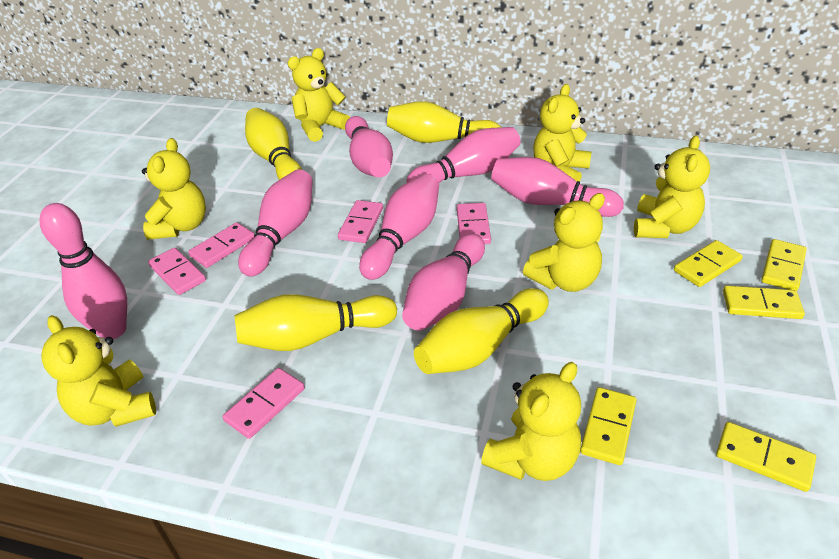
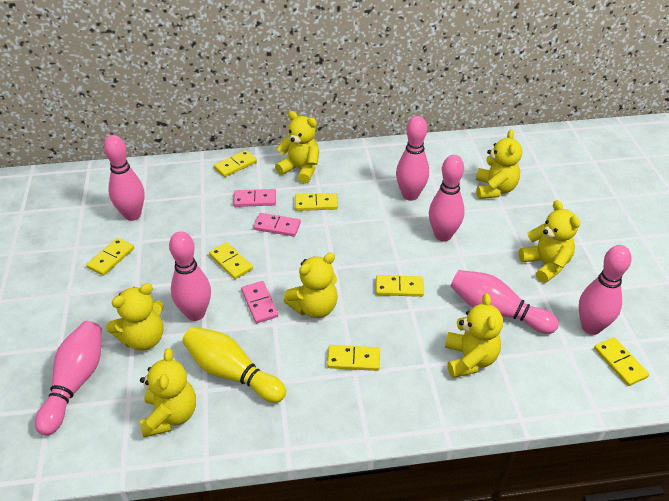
pink domino: [148,248,206,295] [188,222,254,268] [223,368,305,439] [338,200,383,243] [457,203,491,244] = 5 -> [233,189,276,207] [241,281,278,323] [254,213,301,237] = 3
yellow bowling pin: [234,294,397,351] [245,108,302,180] [387,101,501,143] [414,288,549,374] = 4 -> [182,326,286,403] = 1
yellow domino: [580,387,637,465] [674,240,743,287] [716,422,816,492] [723,286,805,319] [762,239,807,291] = 5 -> [86,238,134,276] [209,242,253,279] [214,150,257,177] [295,193,338,211] [327,345,380,371] [376,275,424,297] [594,337,649,386] = 7

